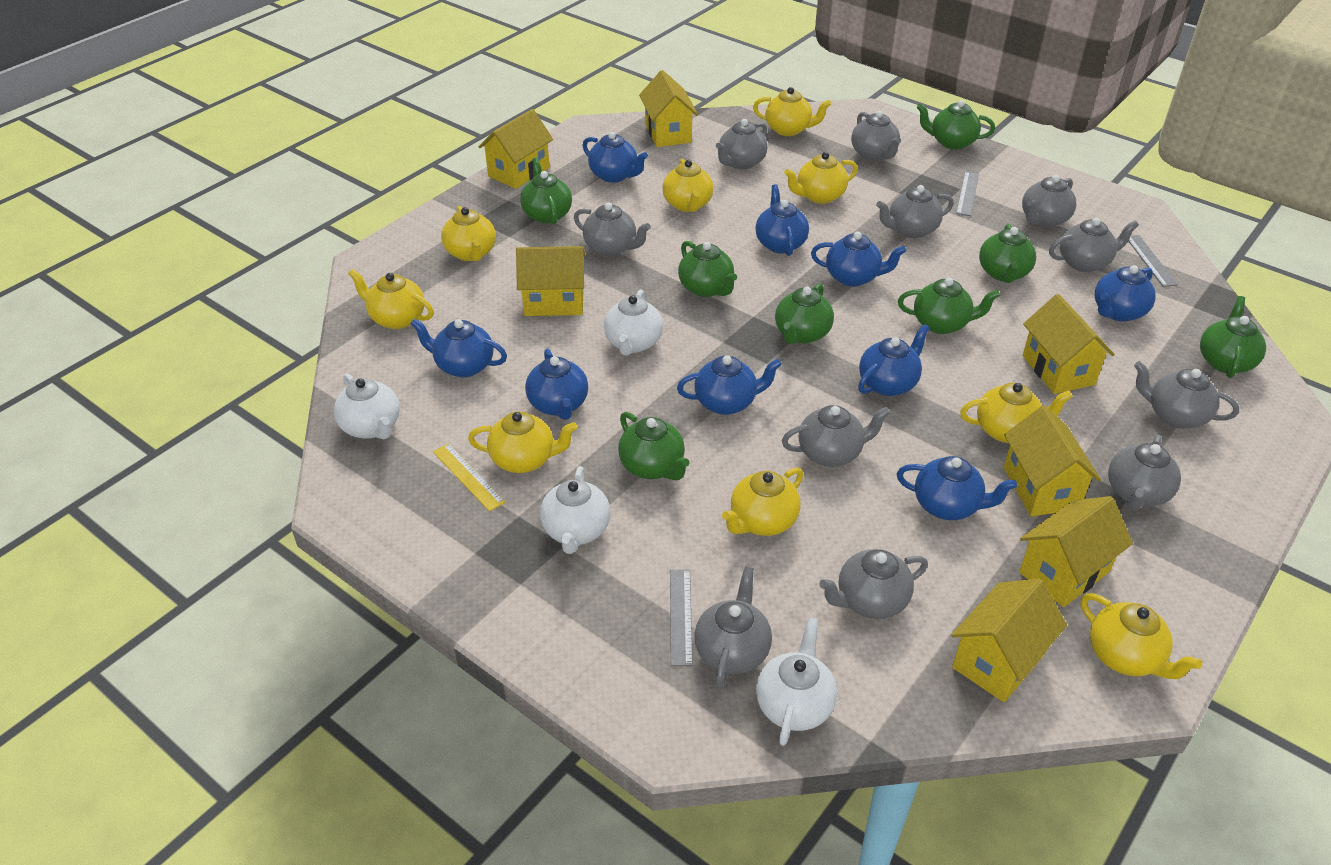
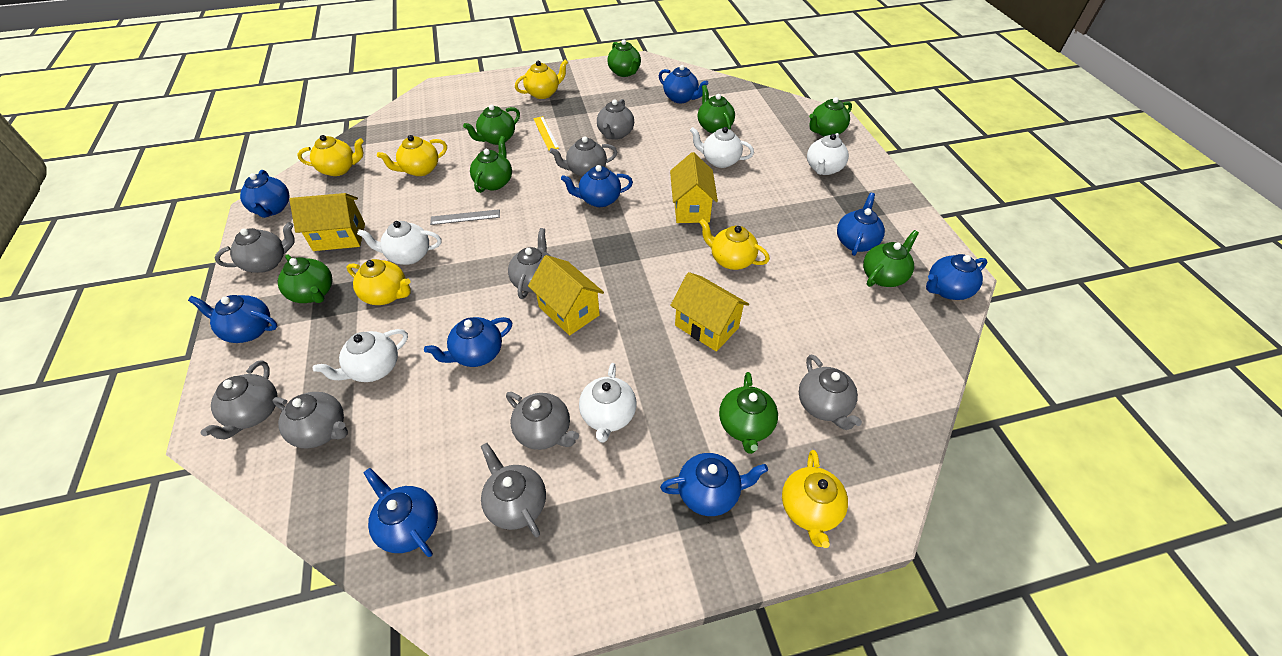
grey ruler: [670,569,693,666] [956,172,979,216] [1128,235,1178,287] = 3 -> [430,209,500,225] = 1
grey teapot: [574,202,651,256] [694,566,772,688] [716,119,768,169] [782,405,890,467] [819,549,928,619] [851,111,901,161] [876,185,953,238] [1022,175,1076,228] [1049,218,1139,272] [1108,435,1181,510] [1134,361,1239,428] = 11 -> [200,360,278,440] [215,222,295,273] [273,392,348,449] [481,443,546,537] [506,392,579,450] [508,228,552,299] [549,136,617,177] [597,99,634,140] [799,355,862,430] = 9
white teapot: [334,373,400,439] [540,466,610,554] [604,289,663,356] [756,617,837,746] = 4 -> [313,329,408,382] [357,221,441,265] [579,363,636,443] [690,127,754,168] [807,133,849,175] = 5
yellow house: [479,109,553,189] [516,246,585,316] [639,70,698,147] [951,578,1067,702] [1004,406,1101,517] [1019,496,1133,607] [1022,294,1115,394] = 7 -> [289,193,365,251] [528,255,604,336] [670,152,718,223] [670,272,749,352] = 4
yellow teapot: [348,269,434,329] [441,205,496,261] [468,411,577,473] [662,159,714,212] [722,467,803,536] [753,87,831,136] [784,152,858,204] [960,383,1073,443] [1081,593,1202,679] = 9 -> [297,135,364,176] [347,259,411,305] [377,135,447,176] [515,60,568,99] [699,219,770,270] [782,450,848,548] = 6

